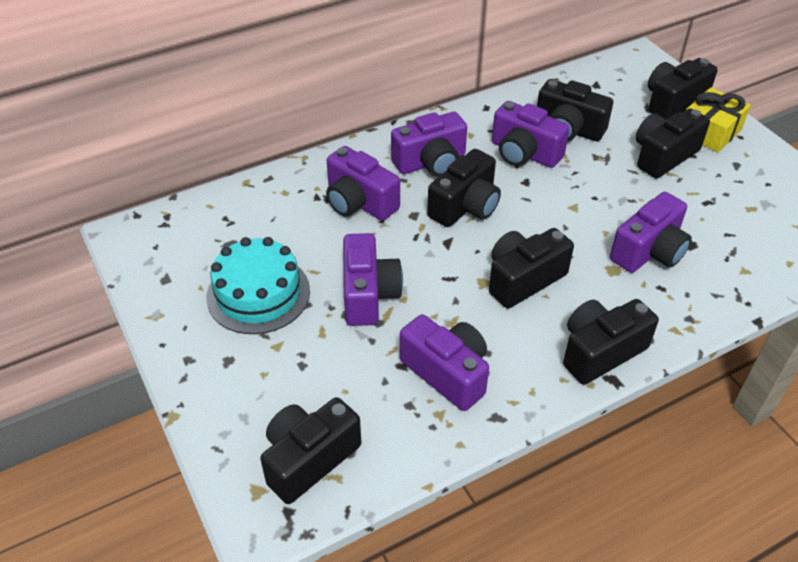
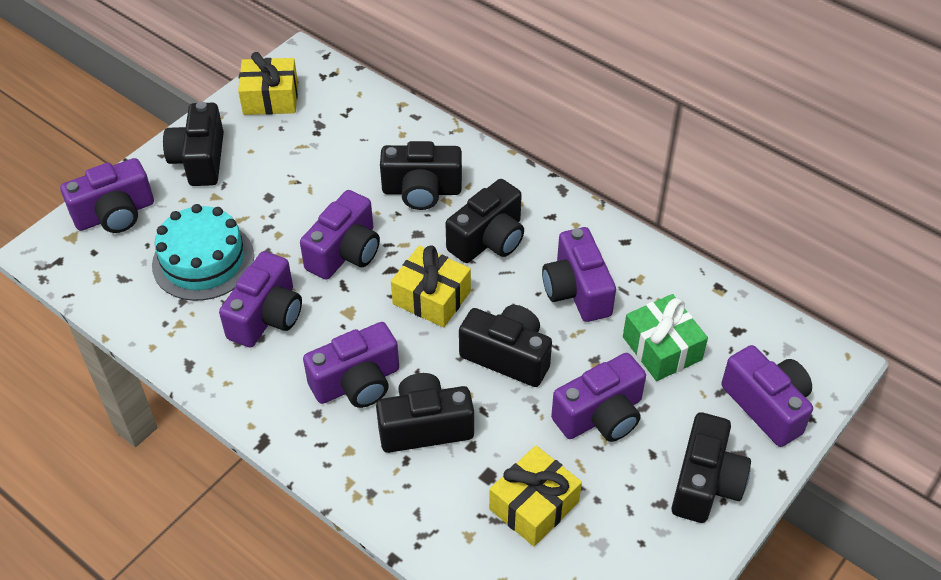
black camera: [260,397,361,504] [427,149,501,227] [489,228,574,309] [537,79,613,142] [563,299,659,385] [636,108,710,178] [648,58,718,120] = 7 -> [163,102,224,186] [376,373,474,453] [380,141,462,210] [445,179,524,263] [459,305,552,387] [671,412,751,523] = 6
green gift: none = 0 -> [623,294,708,381] = 1
purple camera: [326,146,400,221] [343,233,403,326] [391,112,467,177] [400,314,489,411] [492,101,570,168] [610,192,692,273] = 6 -> [60,158,154,233] [219,251,302,347] [300,190,380,280] [303,322,399,408] [542,227,616,322] [551,353,646,442] [721,345,813,447] = 7
yellow gift: [686,87,751,152] = 1 -> [238,52,298,115] [391,245,471,327] [489,446,582,546] = 3

